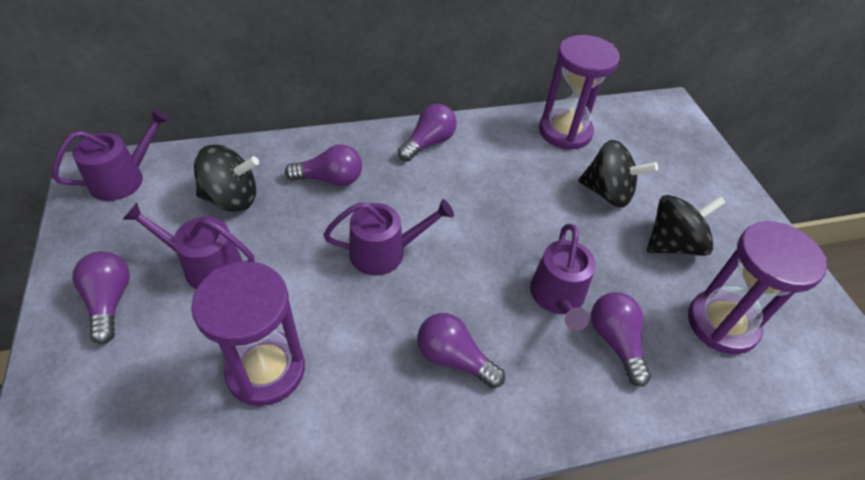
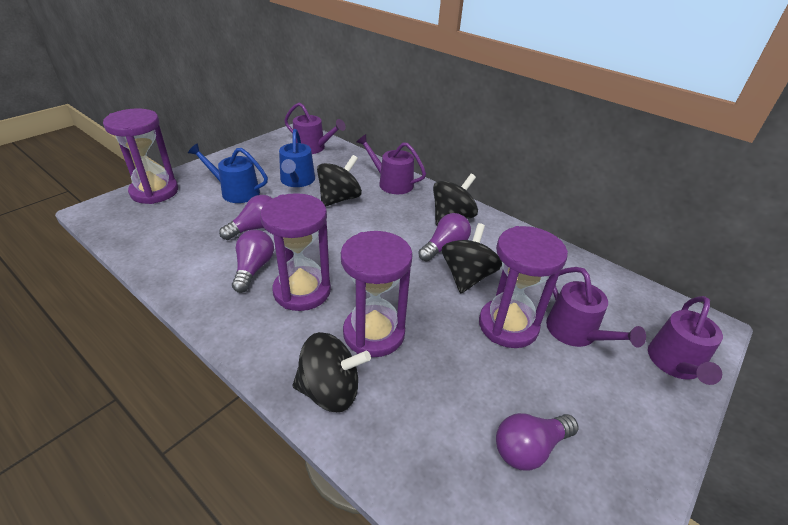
black spinning top: [194,145,259,212] [578,140,658,208] [647,195,726,256] = 3 -> [292,332,371,412] [317,155,362,206] [433,174,478,226] [442,223,502,293] = 4
blue watering can: none = 0 -> [188,143,268,203] [279,129,315,187] = 2
purple hourglass: [191,261,305,406] [539,35,620,150] [688,221,827,354] = 3 -> [103,109,178,204] [260,193,331,311] [341,231,413,357] [479,226,568,348] = 4
purple light bulb: [72,251,130,344] [285,144,362,186] [398,104,457,161] [417,313,505,388] [591,292,651,387] = 5 -> [219,195,273,240] [232,230,274,293] [418,213,471,261] [496,413,578,471] = 4

